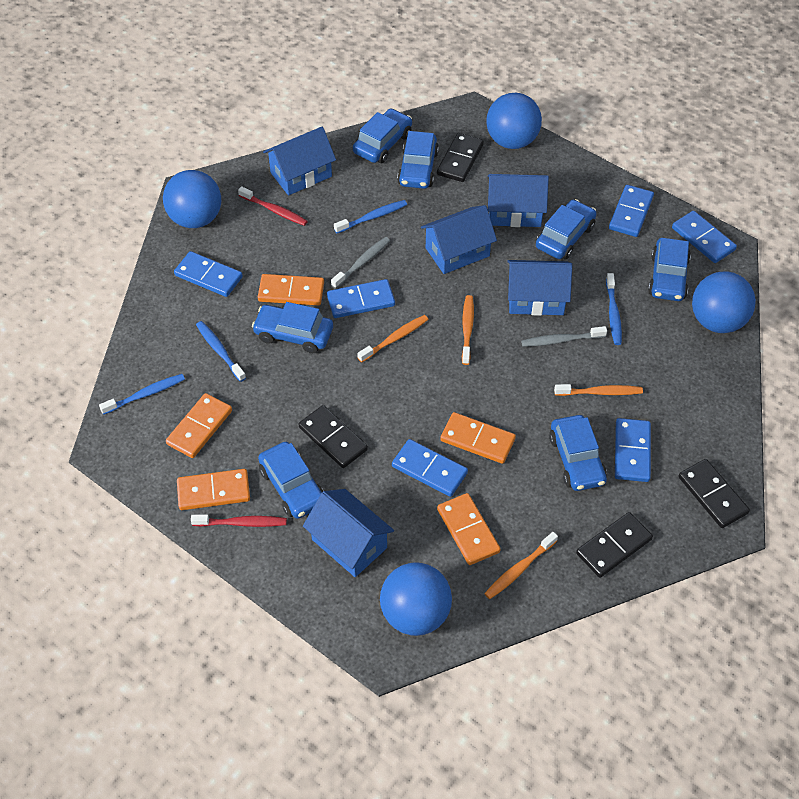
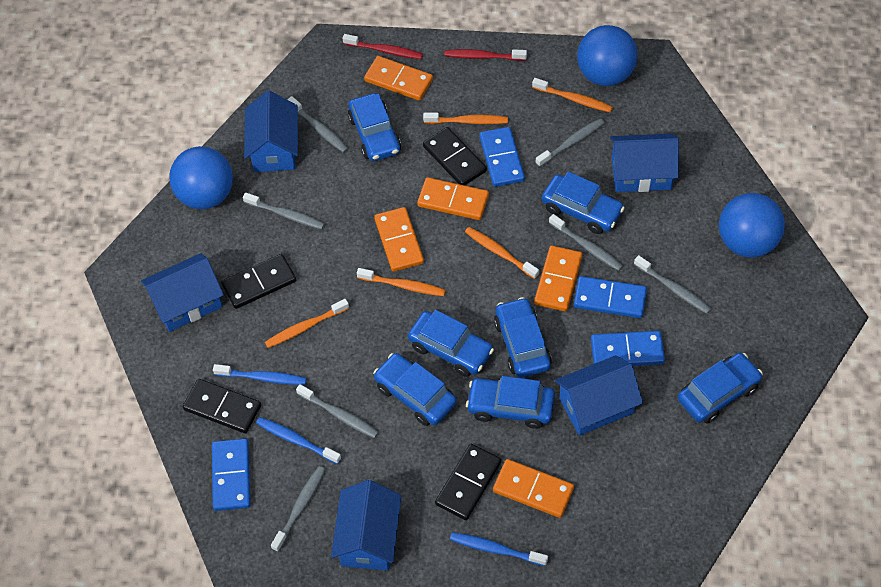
blue ball: [163,170,221,228] [380,562,452,636] [486,93,542,149] [692,271,756,333] = 4 -> [169,146,233,209] [577,25,637,86] [719,193,785,258] = 3
blue domino: [174,251,243,297] [327,279,395,318] [392,439,468,497] [609,185,654,237] [615,418,651,482] [672,211,737,263] = 6 -> [212,438,251,511] [479,127,525,187] [574,276,647,318] [591,331,665,366] = 4
blue toothbrush: [99,374,185,415] [196,321,246,382] [334,200,407,233] [606,273,622,345] = 4 -> [213,364,306,385] [256,417,341,464] [450,532,548,566] = 3
grey toothbrush: [331,237,390,289] [521,326,607,347] = 2 -> [243,192,325,229] [271,466,326,552] [287,96,349,153] [296,384,379,438] [535,118,605,167] [549,214,623,271] [634,255,711,314] = 7
orange toothbrush: [357,315,429,363] [462,295,474,365] [484,532,558,599] [554,384,643,396] = 4 -> [265,299,349,348] [357,268,446,296] [423,113,508,124] [465,227,539,279] [532,78,613,113] = 5

